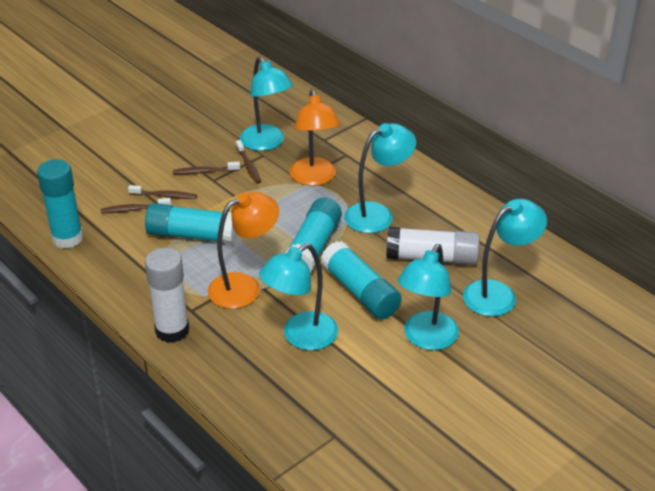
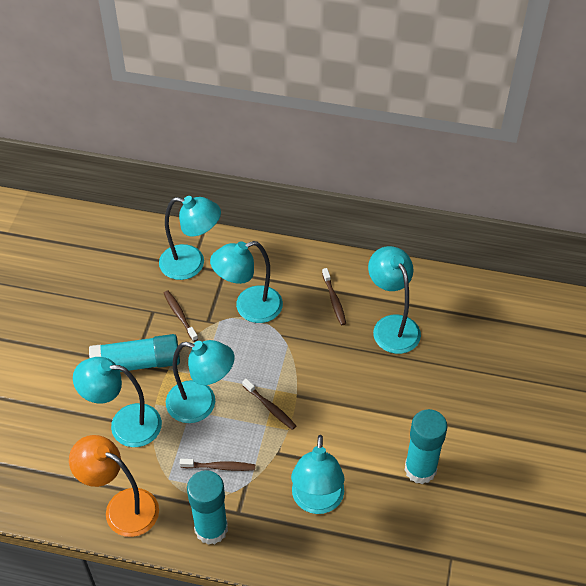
orange lamp: [208,192,279,309] [290,89,340,186] = 2 -> [69,435,159,537] = 1
turquoise glue stick: [37,159,83,249] [145,203,237,244] [286,197,342,273] [321,241,402,319] = 4 -> [89,334,180,372] [187,470,228,545] [405,409,448,484] = 3
turquoise lamp: [240,57,293,151] [259,243,338,350] [344,123,416,233] [398,244,459,350] [463,199,547,316] = 5 -> [73,357,162,447] [159,196,221,280] [166,340,234,423] [210,241,283,323] [291,435,344,514] [368,246,421,354] = 6
white glue stick: [145,248,189,343] [386,227,480,265] = 2 -> none = 0

